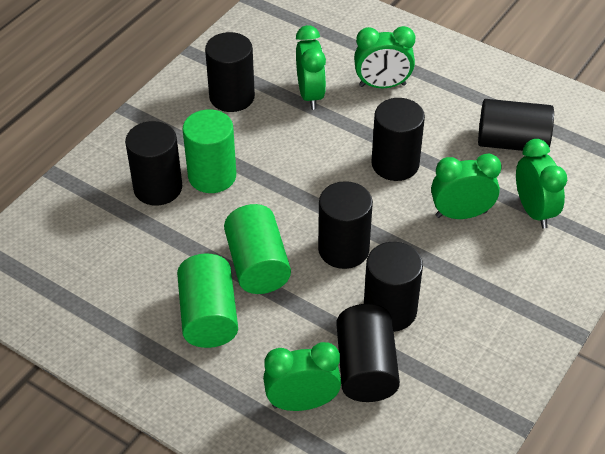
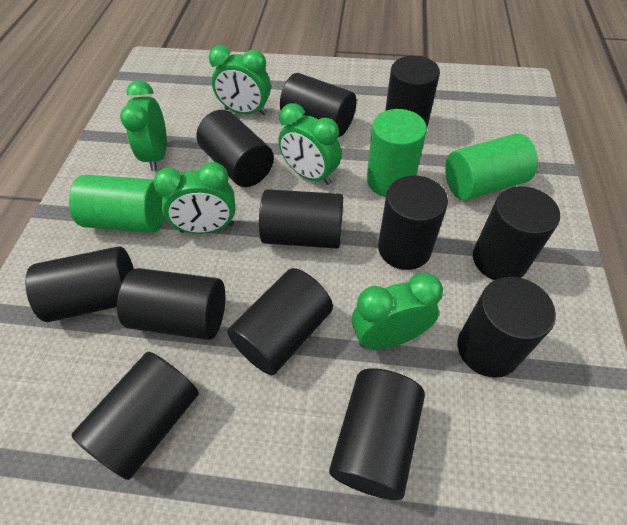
black cylinder: [125,121,182,205] [205,32,255,112] [318,181,373,269] [336,304,400,402] [364,242,423,332] [371,98,425,181] [478,99,554,151] = 7 -> [25,246,134,322] [72,352,199,480] [117,268,225,340] [196,110,274,187] [227,268,333,375] [259,189,343,249] [280,73,357,137] [329,368,425,500] [378,176,448,270] [385,56,440,127] [458,277,556,378] [473,186,560,280] = 12

